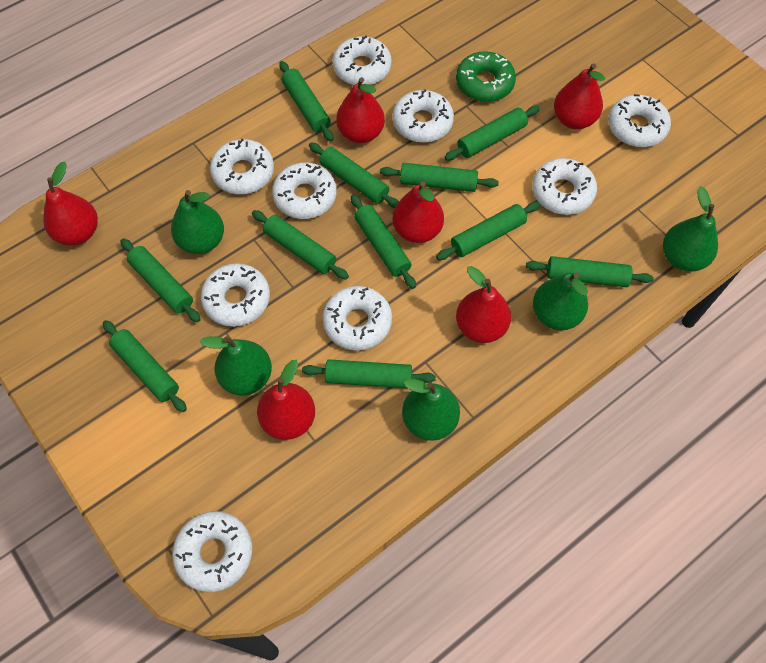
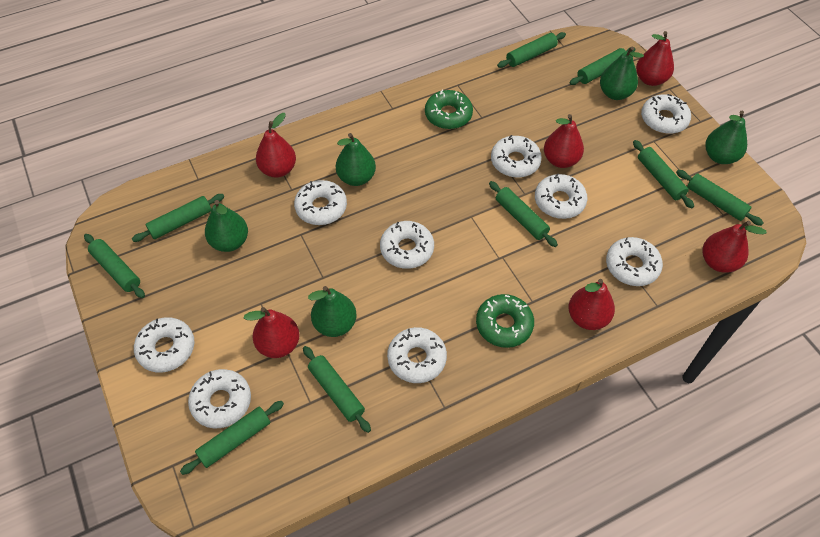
green donut: [456,51,516,102] = 1 -> [425,90,473,129] [476,294,534,348] = 2
green rolling pin: [103,320,187,412] [120,238,201,322] [252,210,349,280] [279,61,333,142] [302,359,436,388] [309,143,399,208] [351,194,416,289] [380,163,499,192] [436,202,540,260] [445,106,540,160] [526,256,653,287] = 11 -> [84,234,145,298] [132,194,224,242] [180,401,284,475] [303,346,371,433] [489,181,558,247] [497,32,566,68] [569,48,636,85] [633,140,694,209] [676,170,763,226] = 9

